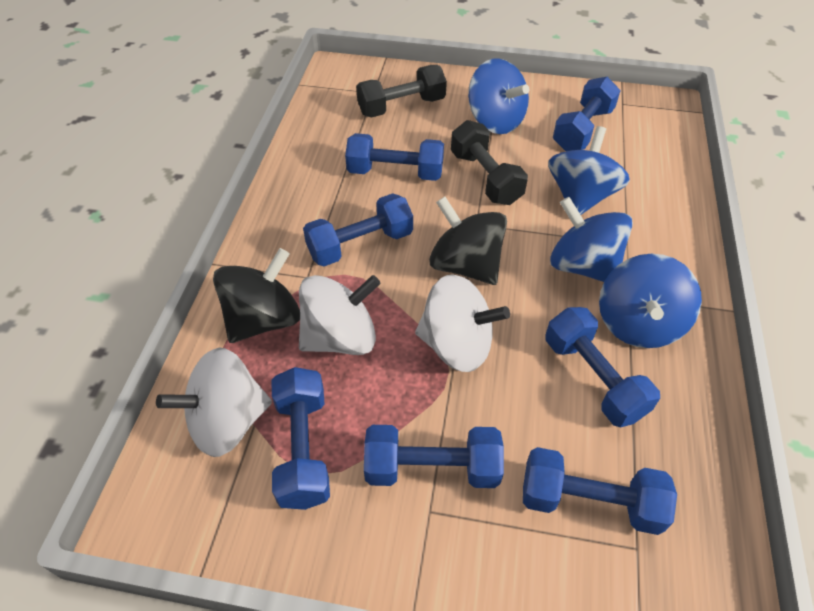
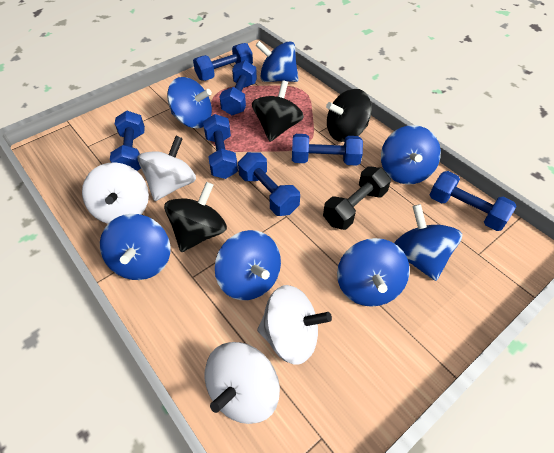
black dumbbell: [356,65,447,117] [451,120,528,205] = 2 -> [323,166,391,230] = 1
black spinning top: [213,248,300,343] [429,197,507,285] = 2 -> [164,182,227,252] [252,80,304,142] [326,89,372,142] = 3
blue spinning top: [468,59,529,134] [548,126,630,215] [550,197,633,282] [599,254,702,348] = 4 -> [100,214,170,280] [167,77,212,128] [215,230,281,300] [255,41,299,82] [337,238,410,307] [381,125,441,185] [394,204,463,281] = 7
white spinning top: [156,347,272,457] [299,275,381,355] [415,274,510,372] = 3 -> [82,162,149,224] [138,136,196,201] [205,342,280,424] [257,285,332,365] = 4

